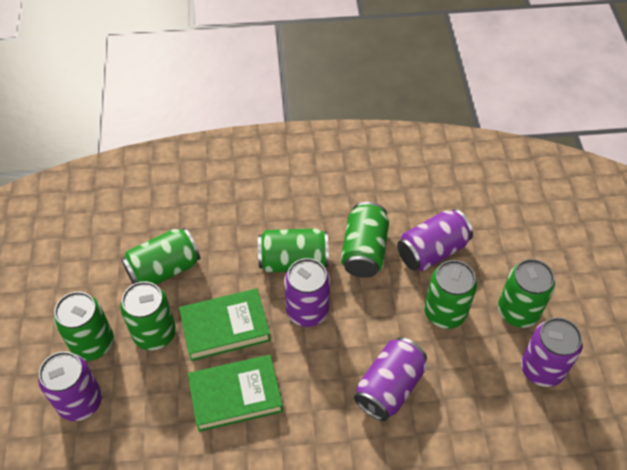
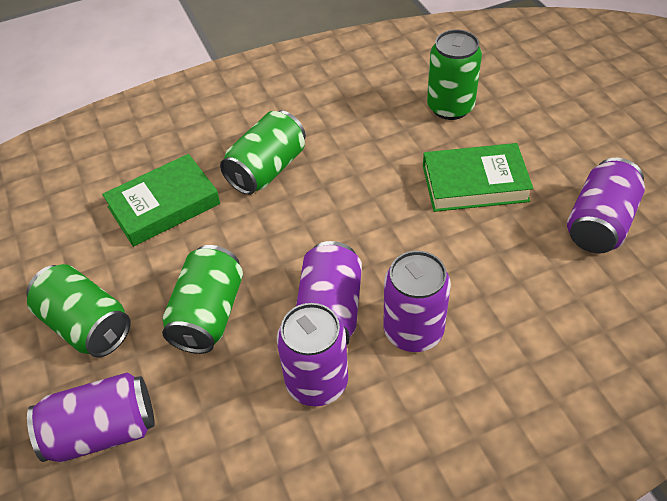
green can: [54,292,114,361] [120,281,176,351] [121,228,200,285] [258,228,329,273] [341,202,389,278] [424,260,477,329] [498,259,555,328] = 7 -> [26,264,131,358] [162,245,243,354] [220,111,306,195] [427,30,482,120] = 4

